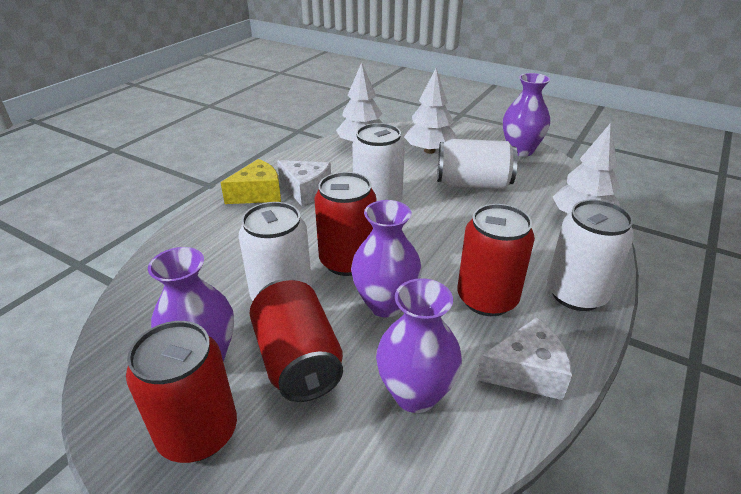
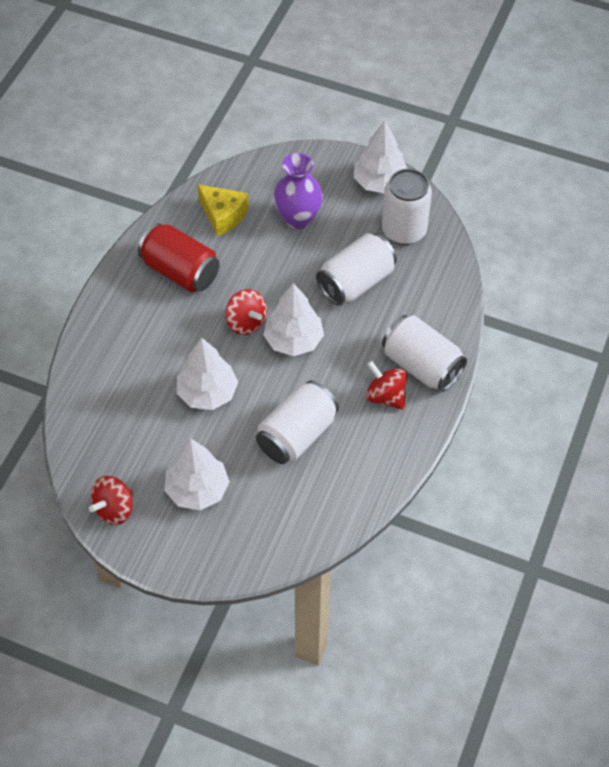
purple vase: [148,247,234,361] [351,200,422,317] [376,278,462,413] [503,73,550,157] = 4 -> [273,153,323,229] = 1
red can: [126,321,237,463] [250,279,343,402] [314,172,376,276] [457,204,535,316] = 4 -> [138,223,220,292] = 1
red spinning top: none = 0 -> [89,476,133,525] [225,289,267,335] [366,361,407,410] = 3
white cheese: [277,160,331,206] [477,317,572,400] = 2 -> none = 0
white tree: [336,62,383,141] [404,68,456,154] [553,123,620,214] = 3 -> [165,438,230,510] [177,338,238,410] [263,283,324,356] [354,120,407,193] = 4

